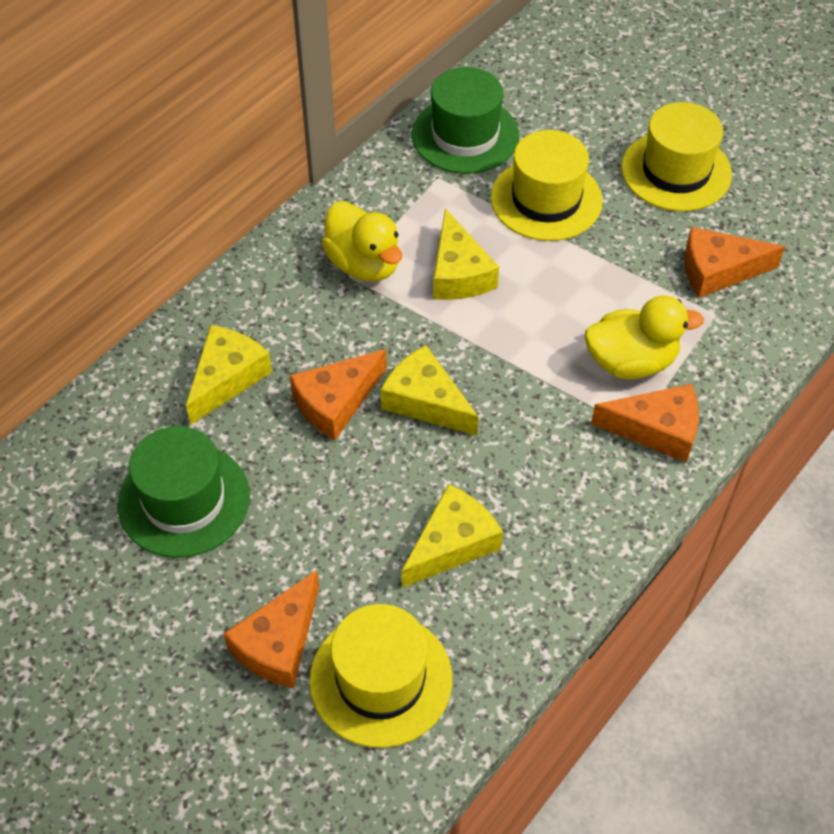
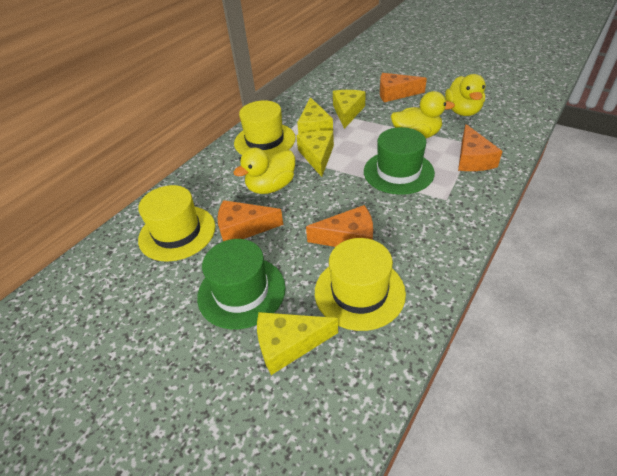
yellow duck: [321,201,402,281] [585,295,704,379] = 2 -> [233,148,295,194] [391,91,455,138] [445,74,486,116] = 3

